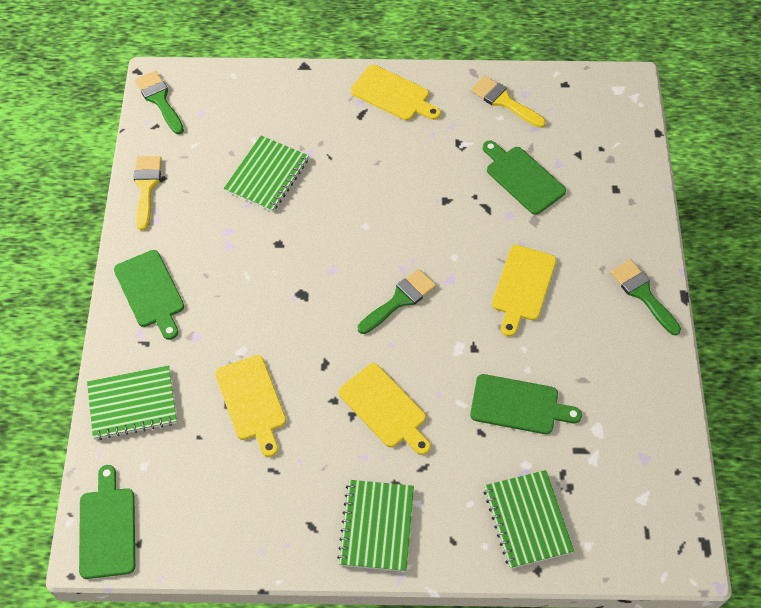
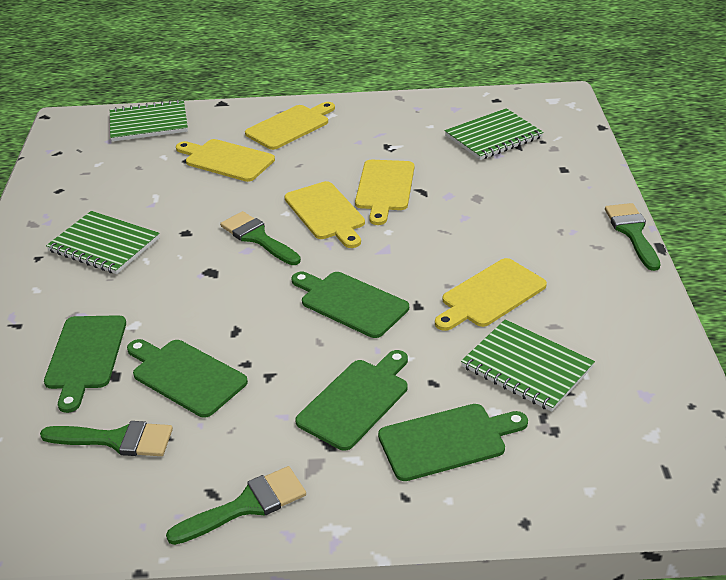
green brush: [135,71,184,134] [358,269,436,334] [610,259,681,335] = 3 -> [40,421,173,456] [166,466,306,545] [220,211,301,265] [605,203,661,271] = 4
green cutting board: [79,465,135,579] [114,250,184,340] [470,374,582,434] [483,140,566,215] = 4 -> [44,315,126,413] [127,339,248,418] [291,272,409,338] [295,350,408,451] [378,404,528,481] = 5
yellow brush: [133,156,162,231] [471,76,546,128] = 2 -> none = 0
yellow cutting board: [215,355,286,457] [339,363,431,455] [351,65,441,121] [492,245,556,337] = 4 -> [176,139,275,182] [245,102,335,150] [284,181,365,248] [355,160,414,225] [435,258,547,331] = 5

